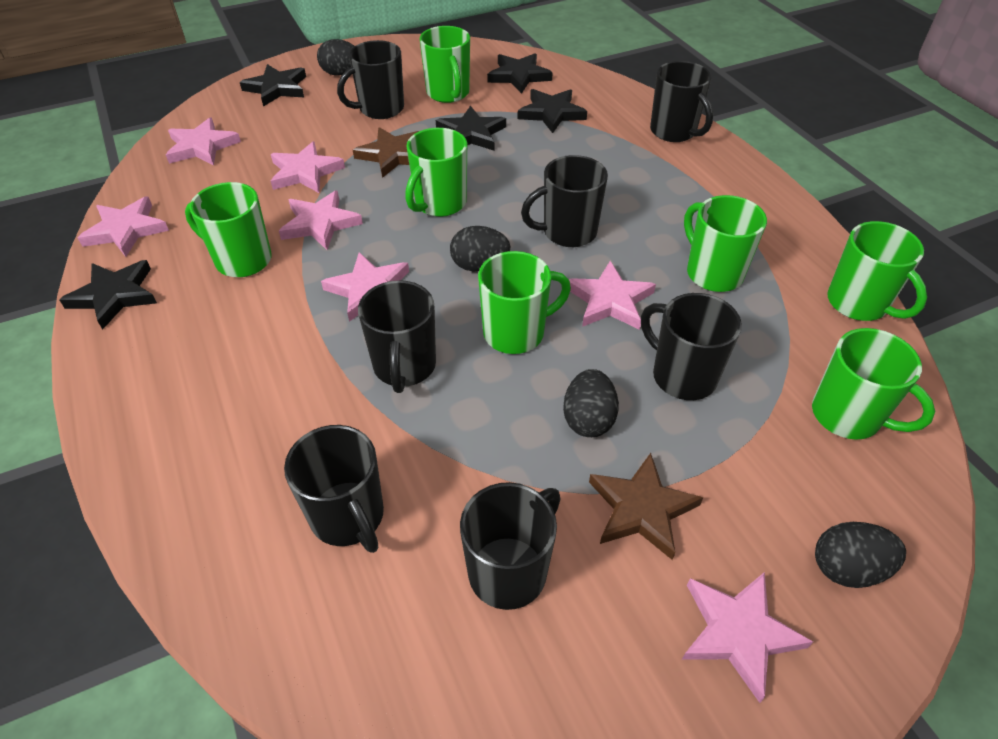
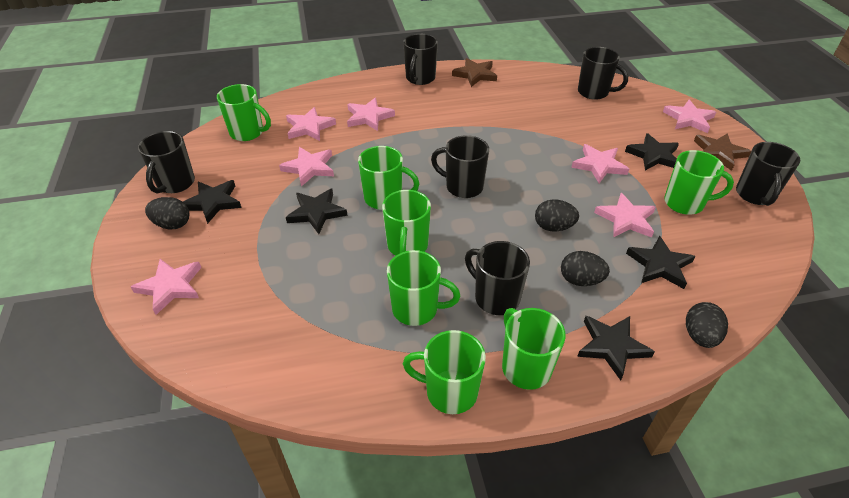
black mug: [284,425,384,553] [337,40,404,119] [358,280,436,393] [460,482,561,610] [521,155,608,247] [641,293,742,400] [650,61,713,142] = 7 -> [138,131,195,194] [403,34,438,85] [431,135,489,198] [465,241,530,315] [578,47,628,100] [736,142,800,206] = 6

